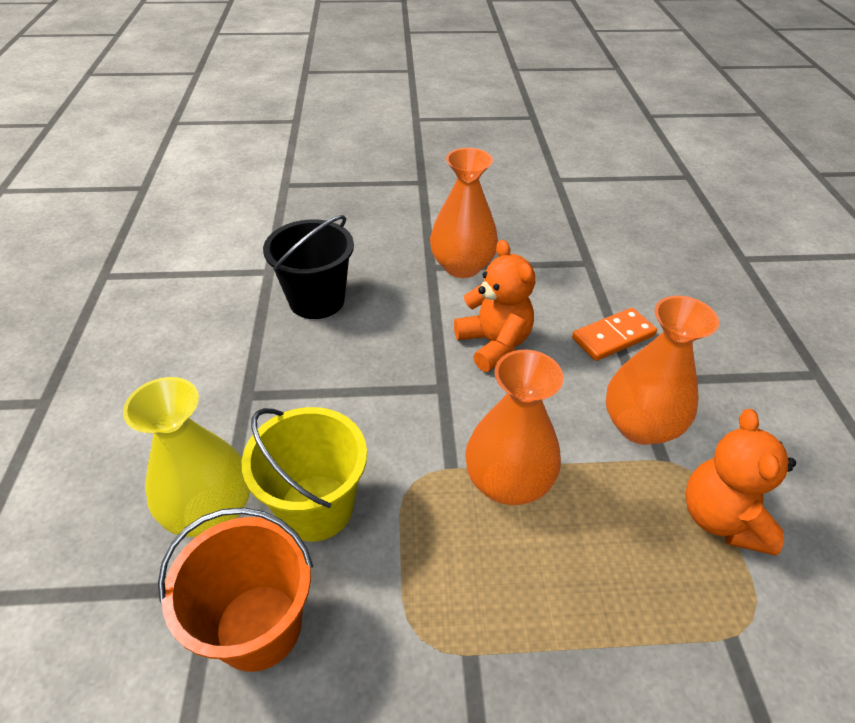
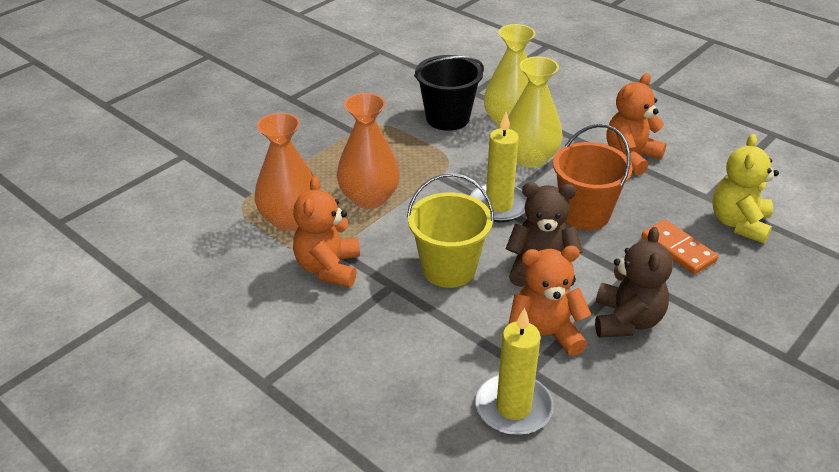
brown teddy bear: none = 0 -> [506,182,583,287] [595,227,673,338] = 2
orange teddy bear: [454,240,535,372] [685,409,796,555] = 2 -> [293,176,360,287] [509,246,591,356] [607,73,667,176] = 3
orange vase: [430,148,498,278] [465,350,564,505] [606,296,719,445] = 3 -> [255,113,314,231] [337,93,400,209] = 2
yellow candle: none = 0 -> [470,112,527,223] [475,308,553,435] = 2
yellow teddy bear: none = 0 -> [712,134,779,243] = 1
yellow vase: [123,377,250,537] = 1 -> [484,24,536,128] [508,56,563,168] = 2

